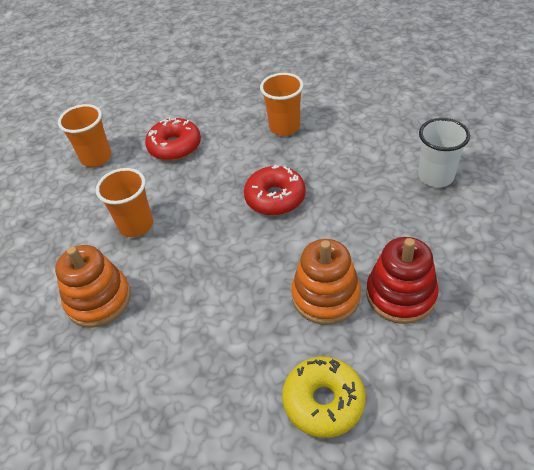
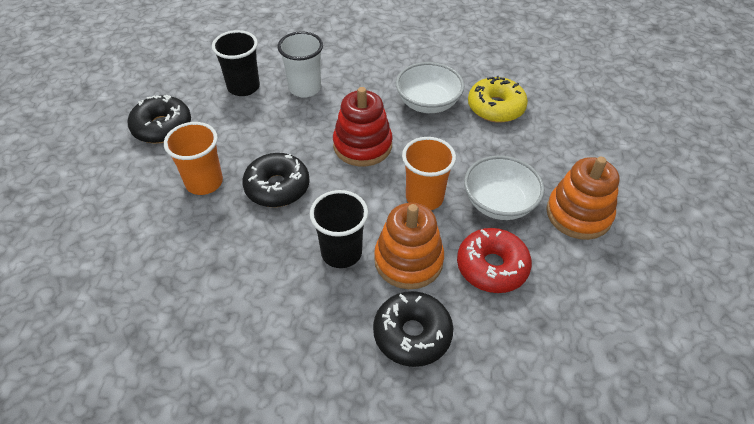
black cup: none = 0 -> [212,30,260,96] [310,190,368,268] = 2
black donut: none = 0 -> [128,95,191,143] [242,153,310,207] [373,291,453,367] = 3
orange cup: [58,104,111,167] [96,168,153,237] [260,73,303,136] = 3 -> [164,122,223,195] [402,137,456,210] = 2
red donut: [145,117,201,161] [244,165,306,215] = 2 -> [457,228,532,293] = 1
white bowl: none = 0 -> [396,62,464,113] [464,156,545,220] = 2

